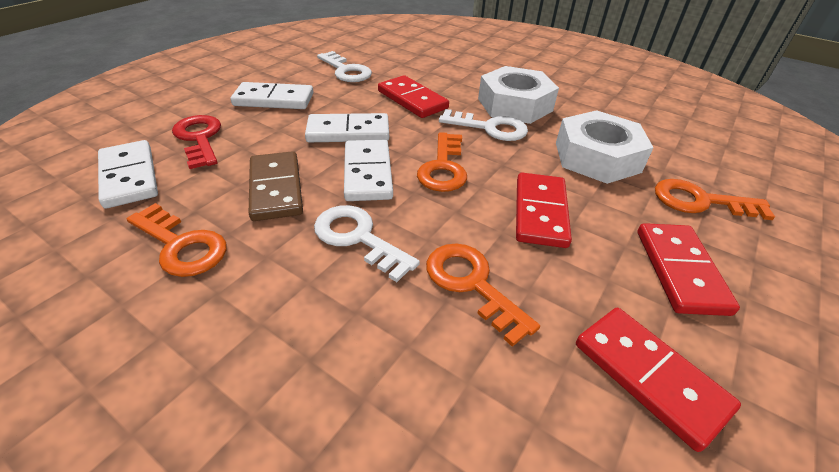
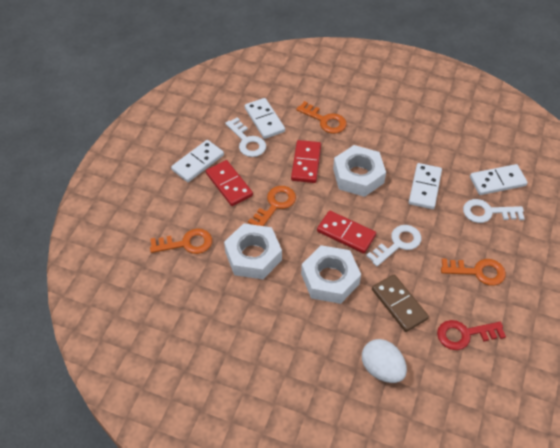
red domino: [378,75,449,118] [516,173,572,248] [576,308,741,452] [637,223,740,316] = 4 -> [206,160,253,206] [291,140,321,183] [317,211,376,254] = 3
white egg: none = 0 -> [362,339,407,383] = 1
white nut: [478,66,559,124] [556,110,654,184] = 2 -> [224,223,282,279] [301,245,361,304] [333,145,386,197] = 3

